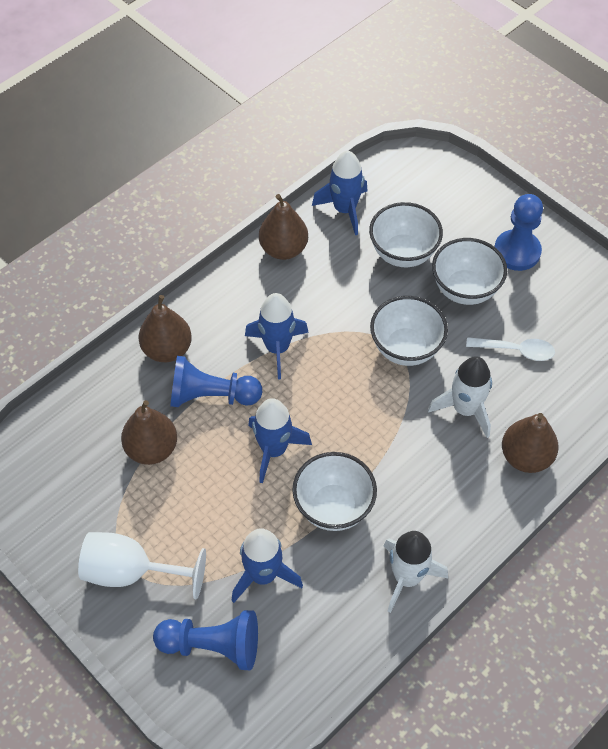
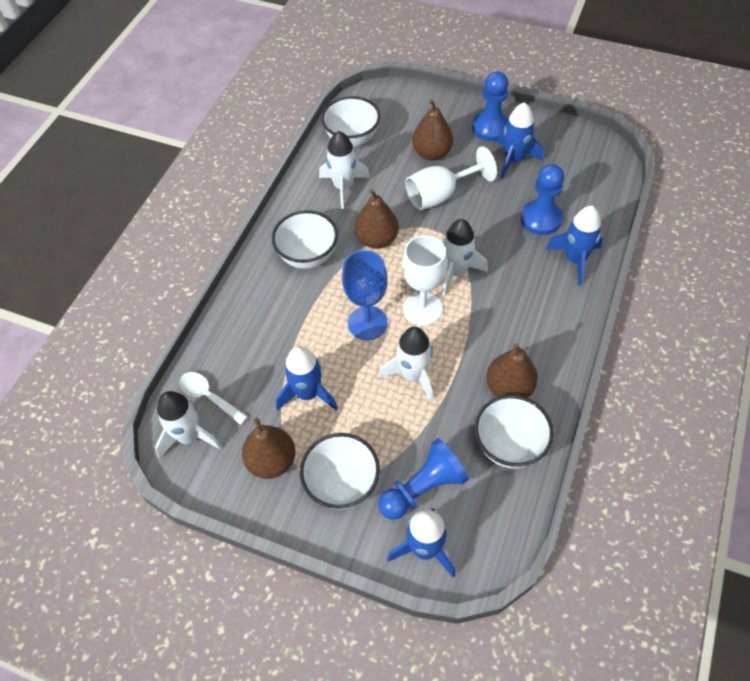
blue goblet: none = 0 -> [342,250,388,340] = 1
white goblet: [78,532,206,600] = 1 -> [402,235,447,326] [406,146,497,210] = 2
white rocket: [384,531,448,613] [428,356,492,438] = 2 -> [155,391,221,458] [319,131,370,210] [379,327,433,402] [442,219,488,296] = 4

